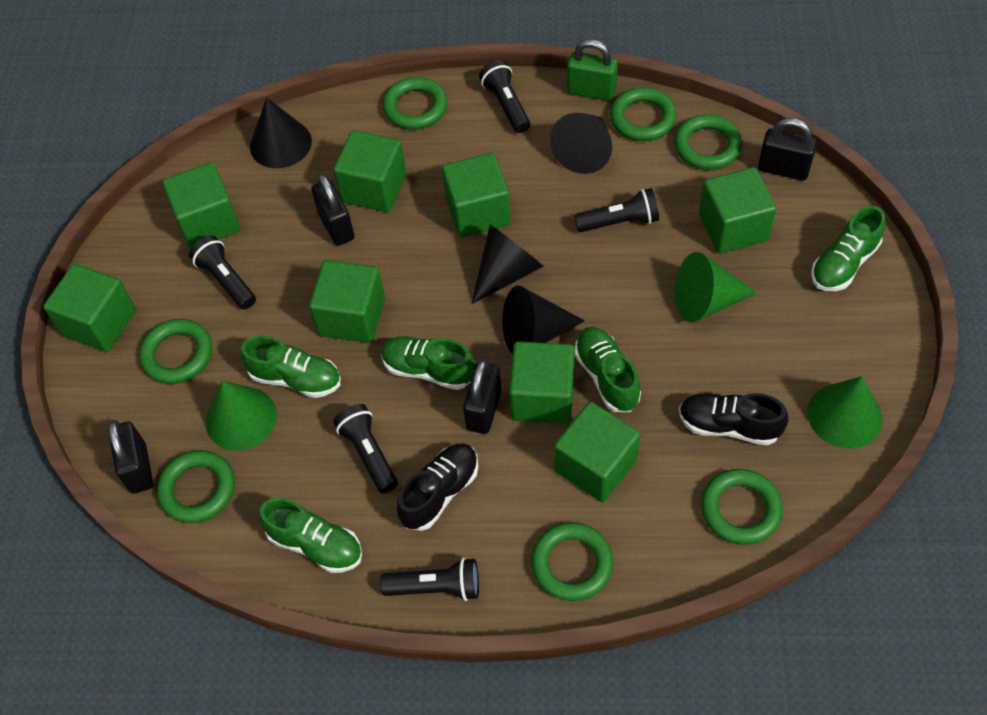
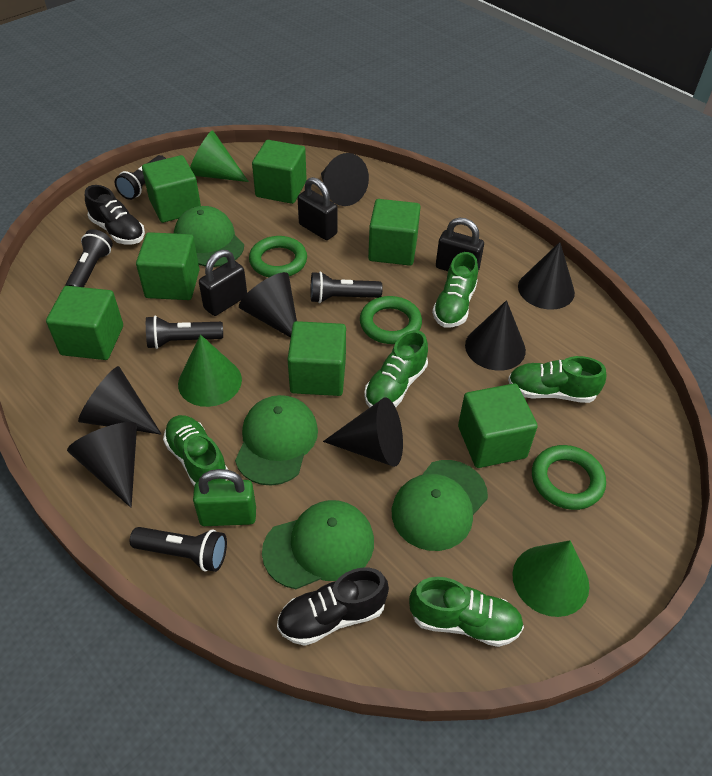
black cone: [250,97,312,168] [471,225,544,304] [502,286,585,354] [550,113,612,174] = 4 -> [67,422,137,508] [78,366,162,435] [239,272,297,338] [321,153,369,206] [323,398,403,467] [465,300,526,371] [518,242,575,310] = 7
black padlock: [108,420,153,494] [311,174,355,246] [463,359,501,434] [758,118,817,181] = 4 -> [199,250,247,316] [298,177,337,240] [436,218,484,271] = 3
green cap: none = 0 -> [174,206,244,267] [235,395,318,486] [262,500,374,589] [392,460,488,551] = 4
green cube: [43,264,136,352] [162,162,240,249] [309,260,385,343] [333,130,407,212] [442,153,511,237] [509,341,575,424] [554,402,640,502] [699,167,777,254] = 8 -> [46,286,123,360] [136,232,200,300] [142,155,201,223] [252,140,307,204] [287,321,346,396] [368,199,421,266] [458,383,538,468] = 7
green ring: [139,319,212,384] [157,450,235,523] [383,77,447,130] [531,522,613,601] [610,87,677,141] [674,114,742,170] [701,469,783,545] = 7 -> [249,236,307,277] [360,296,422,344] [532,445,606,510] = 3

